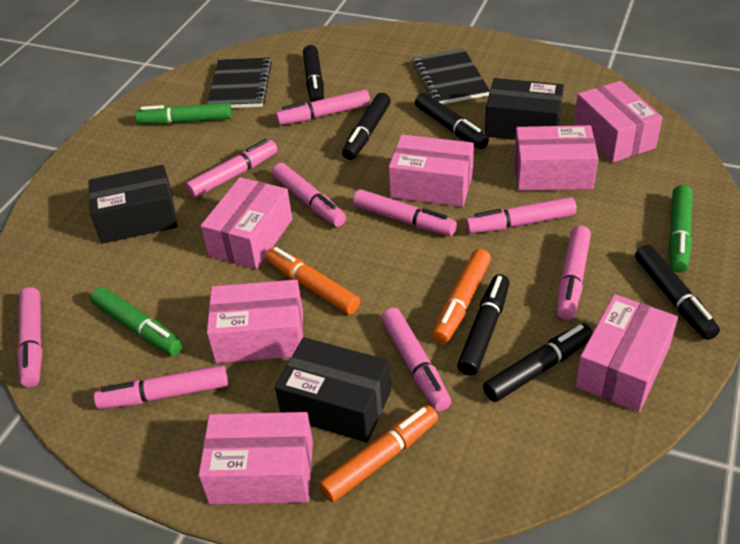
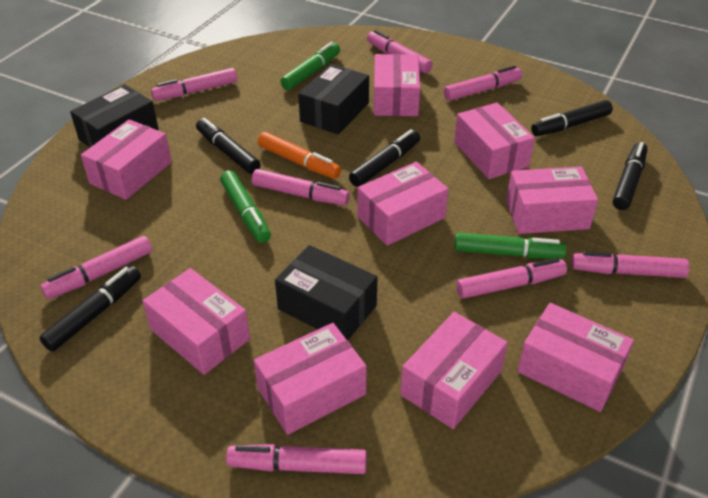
black marker: [303,45,324,102] [342,93,391,160] [415,93,489,149] [457,274,510,376] [483,323,593,402] [635,245,720,340] = 6 -> [39,266,141,352] [196,118,261,174] [349,129,420,187] [531,100,613,136] [613,142,648,210] = 5
black notebook: [207,58,272,108] [413,49,490,104] = 2 -> none = 0
orange marker: [265,247,360,315] [319,405,438,502] [432,249,491,344] = 3 -> [258,132,341,179] = 1
pink box: [198,412,313,504] [201,177,292,269] [207,280,303,363] [389,135,474,207] [514,125,598,191] [574,81,663,162] [575,294,678,412] = 7 -> [81,119,172,200] [142,268,250,375] [254,323,367,435] [357,162,449,246] [374,54,420,116] [400,312,508,429] [454,103,535,179] [506,166,598,234] [517,303,634,412] = 9
pink marker: [17,287,42,387] [94,365,228,409] [185,139,278,198] [272,163,346,227] [276,89,370,125] [353,189,457,236] [381,308,451,411] [465,197,577,234] [557,225,591,320] = 9 -> [41,236,152,299] [151,68,237,101] [226,444,367,474] [252,169,350,205] [367,30,433,73] [444,66,522,101] [456,258,567,299] [572,251,689,278] = 8

